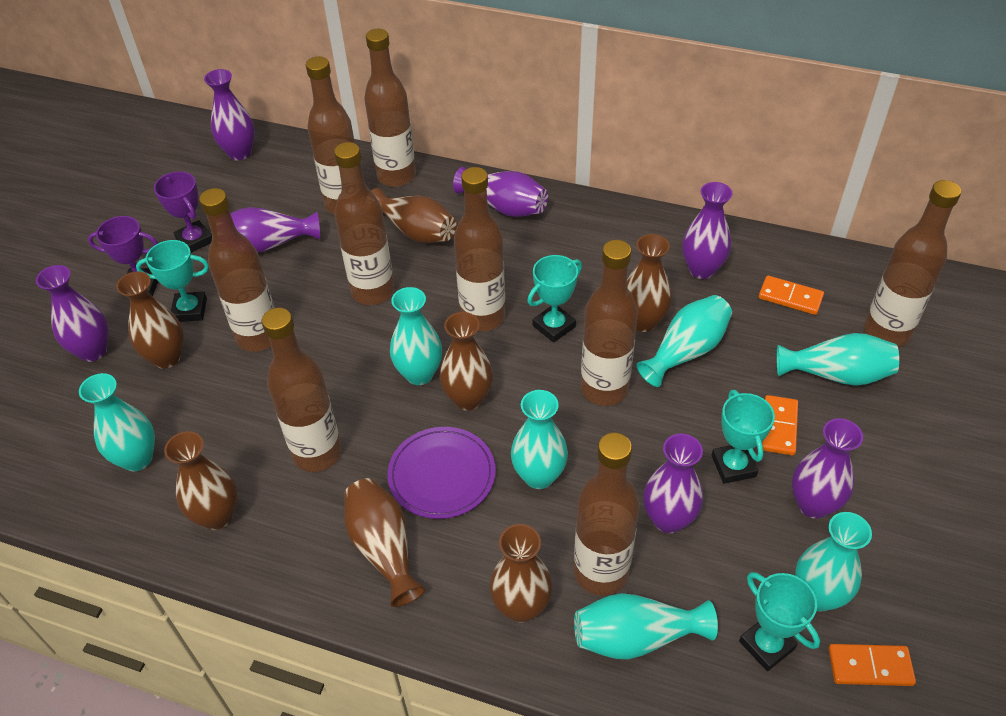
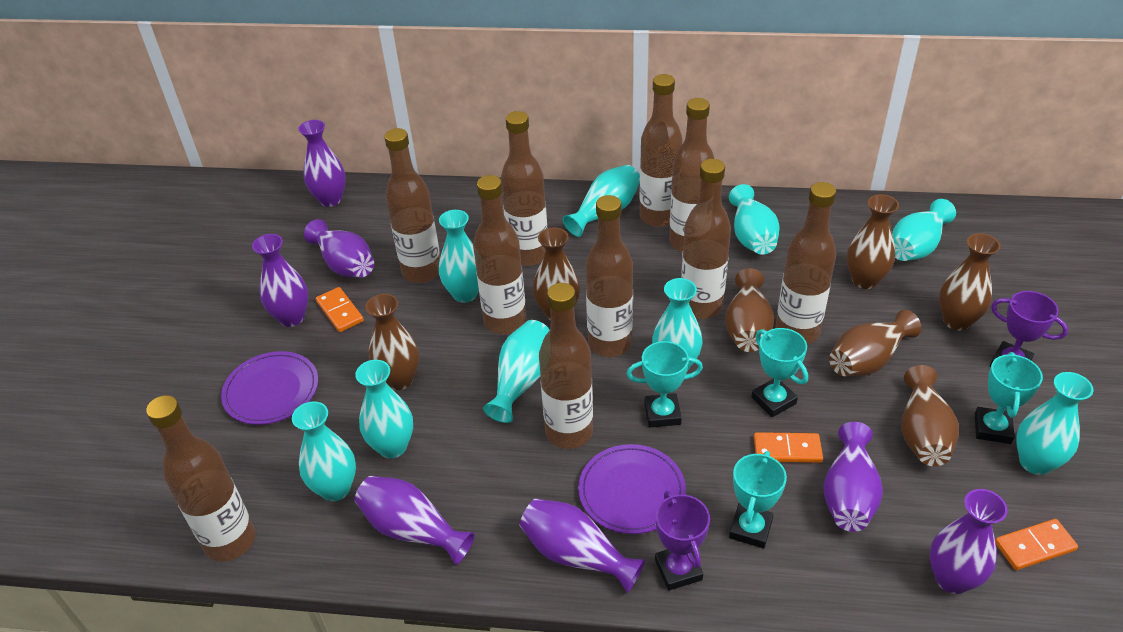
brown bottle: [199,188,275,352] [262,308,342,472] [306,56,355,215] [334,142,394,305] [364,29,416,187] [454,167,505,331] [574,433,640,596] [581,240,638,406] [864,180,961,347] = 9 -> [146,395,256,562] [384,128,440,283] [473,175,526,334] [501,111,547,266] [539,283,593,449] [586,195,633,357] [640,74,683,227] [669,98,714,252] [681,159,731,319] [775,182,836,344] = 10
purple plate: [387,427,496,519] = 1 -> [221,351,318,425] [578,444,686,534] = 2
turquoise vase: [79,373,155,471] [390,287,442,385] [511,390,568,489] [574,593,718,659] [637,295,732,387] [777,333,899,386] [795,512,872,612] = 7 -> [292,401,356,501] [355,360,413,458] [439,210,479,303] [483,320,550,423] [563,165,640,237] [652,278,703,371] [729,184,780,255] [892,199,956,261] [1016,372,1094,475] = 9

